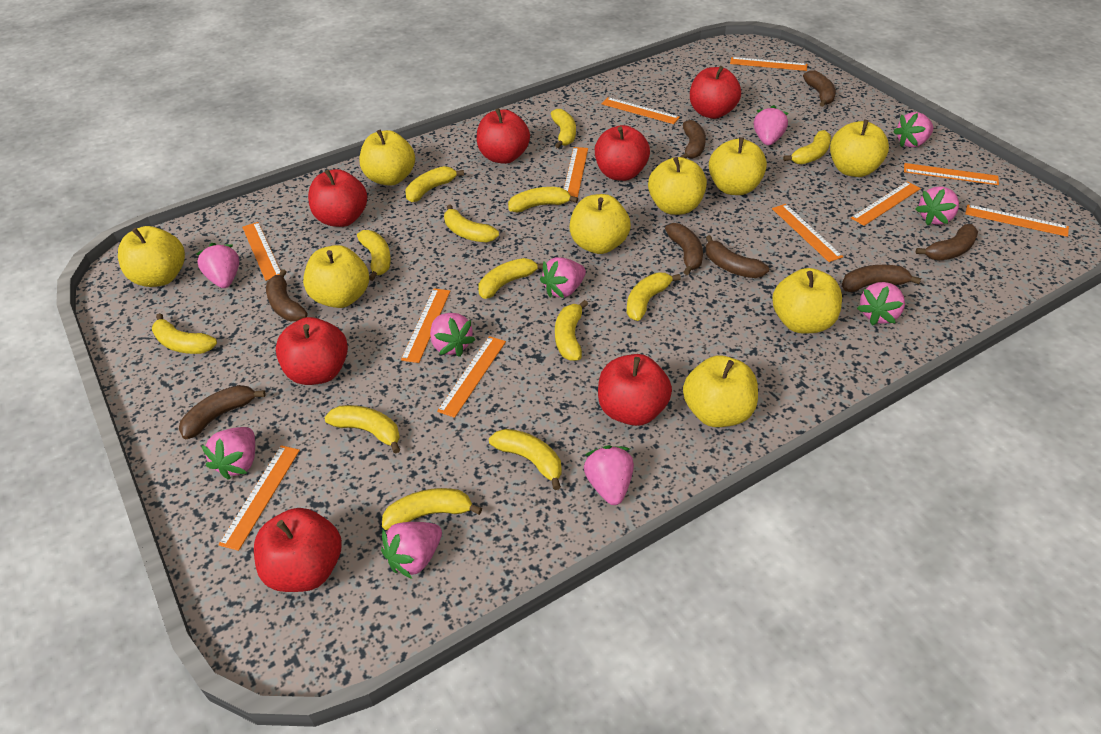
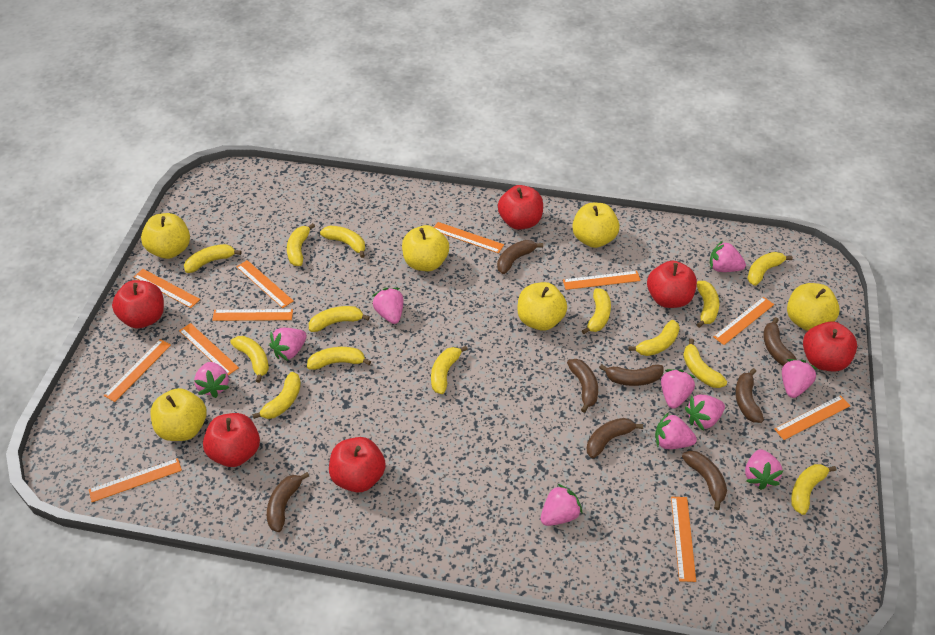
red apple: [254,508,342,592] [276,317,348,385] [308,169,367,227] [477,108,530,164] [595,125,650,181] [598,354,672,426] [690,66,741,119] = 7 -> [112,280,164,328] [203,413,260,467] [329,437,386,492] [498,185,543,230] [647,261,697,308] [803,322,857,372] = 6
yellow apple: [118,226,185,287] [303,245,369,308] [359,129,415,186] [569,194,631,254] [648,157,707,215] [683,355,758,427] [709,137,767,195] [772,268,842,333] [830,120,889,177] = 9 -> [141,213,190,259] [151,388,207,441] [402,225,449,271] [517,282,567,331] [572,203,620,248] [787,283,840,331] = 6
yellow banana: [152,313,217,354] [324,405,400,454] [357,230,391,281] [382,488,482,530] [405,166,464,202] [444,204,499,242] [478,258,543,299] [489,429,562,490] [508,187,578,213] [551,109,576,148] [555,300,588,361] [627,273,681,321] [783,130,831,165] = 13 -> [184,244,242,273] [230,336,269,383] [252,372,301,419] [287,223,315,266] [307,347,371,370] [309,306,370,332] [320,226,365,258] [431,346,468,394] [582,288,611,334] [629,320,680,356] [683,339,727,388] [697,281,719,328] [747,252,793,286] [791,464,836,515] = 14

